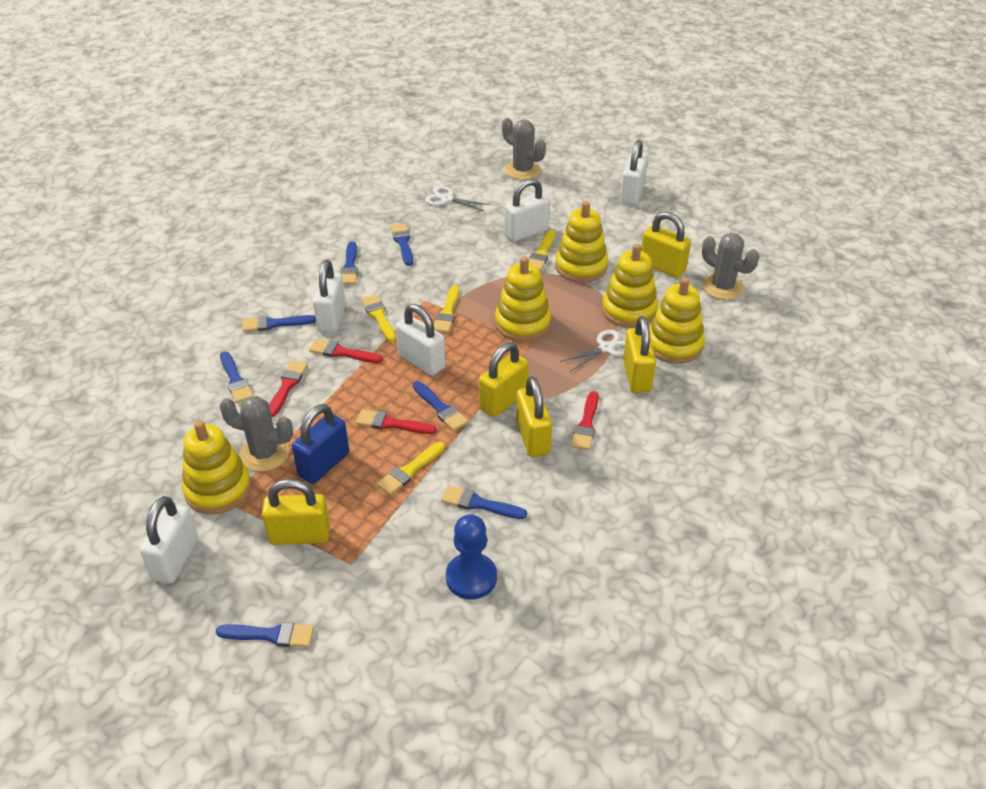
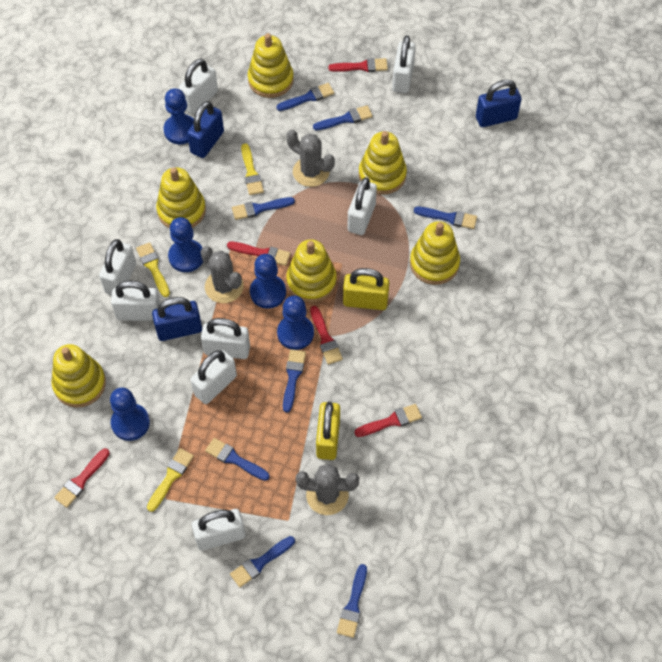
blue brush: [216,622,314,647] [220,351,254,403] [243,315,316,332] [340,242,358,285] [391,224,413,266] [413,381,469,431] [441,485,527,519] = 7 -> [205,438,270,481] [230,536,295,587] [232,197,295,220] [277,83,334,111] [283,349,306,413] [313,105,372,130] [337,564,367,638] [414,207,477,229] = 8
blue padlock: [292,404,349,484] = 1 -> [152,297,202,341] [187,101,224,158] [476,80,522,127] = 3
blue pawn: [446,514,497,600] = 1 -> [110,387,150,441] [163,88,194,144] [168,217,203,272] [250,254,286,309] [277,296,314,350] = 5
red brush: [269,361,308,417] [309,339,383,363] [356,409,436,434] [570,391,599,450] = 4 -> [54,448,110,508] [227,242,291,266] [310,306,343,365] [328,58,388,72] [354,404,422,437] = 5
white padlock: [140,496,198,584] [313,260,346,333] [396,304,446,376] [504,178,550,242] [620,140,648,205] = 5 -> [99,239,136,295] [111,281,160,321] [178,59,218,115] [191,350,237,404] [192,509,245,551] [201,318,250,359] [347,177,377,235] [392,35,416,93] = 8
white scissors: [425,186,490,211] [560,330,625,372] = 2 -> none = 0
yellow brush: [361,294,396,342] [377,442,445,495] [434,285,459,333] [529,230,555,271] = 4 -> [136,242,170,297] [147,448,194,512] [241,143,264,195] = 3
yellow padlock: [262,479,330,545] [479,342,529,417] [516,376,552,457] [623,316,656,393] [641,212,691,278] = 5 -> [316,402,340,460] [343,268,389,310] = 2
yellow stacking toy: [182,420,251,514] [495,256,551,342] [555,201,608,283] [602,244,658,328] [649,277,705,364] = 5 -> [51,344,106,408] [156,167,206,228] [248,33,294,98] [286,240,337,303] [359,131,407,195] [410,221,460,285] = 6

